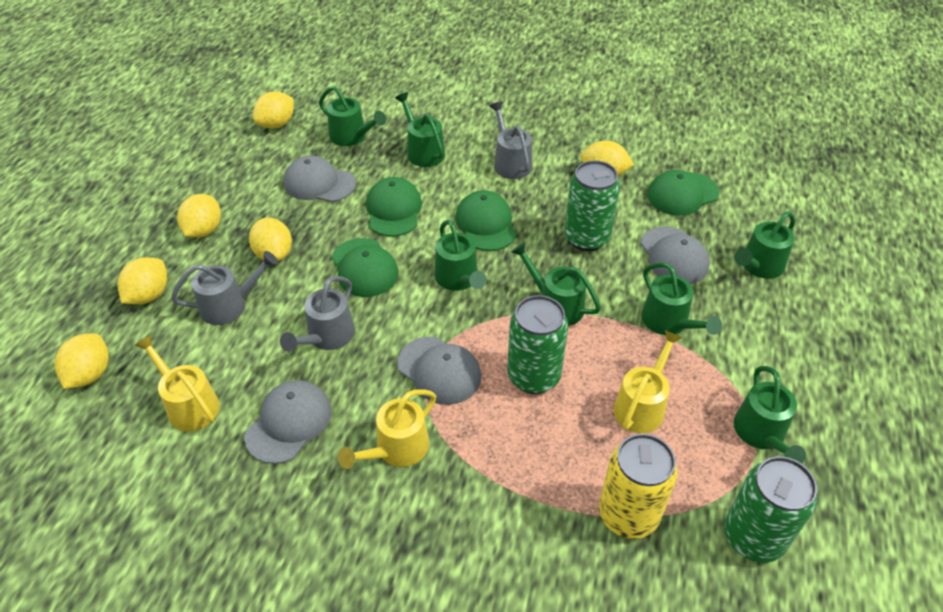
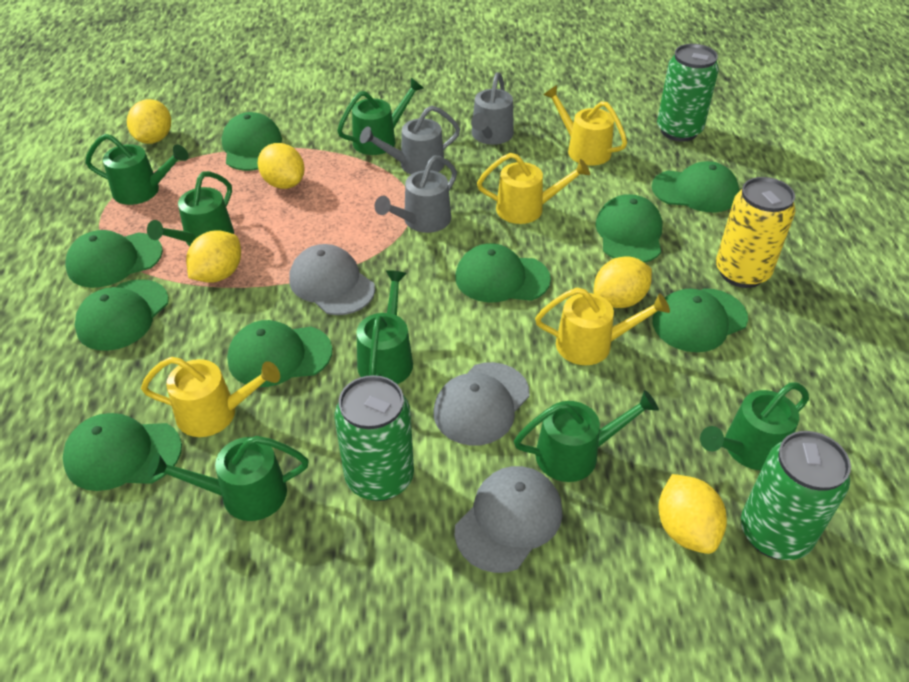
green cap: [332,238,399,297] [366,177,422,237] [455,190,516,251] [647,170,719,216] = 4 -> [63,413,182,491] [65,230,163,288] [75,279,169,351] [222,112,282,171] [227,320,332,387] [455,243,551,302] [595,194,663,263] [652,161,739,212] [653,288,748,352] = 9
grey cap: [244,380,331,464] [284,155,356,202] [397,336,481,405] [640,226,710,284] = 4 -> [289,244,375,315] [434,362,530,446] [455,466,563,573] = 3
yellow lemon: [54,333,109,389] [117,257,167,304] [177,194,221,238] [249,218,292,261] [253,91,294,128] [581,140,634,176] = 6 -> [127,99,171,144] [186,230,241,283] [258,143,305,189] [594,256,652,308] [659,474,727,554] = 5
yellow watering can: [134,335,220,431] [338,389,436,469] [613,330,682,433] = 3 -> [141,357,280,437] [477,153,590,224] [535,288,670,365] [543,85,627,166] = 4

